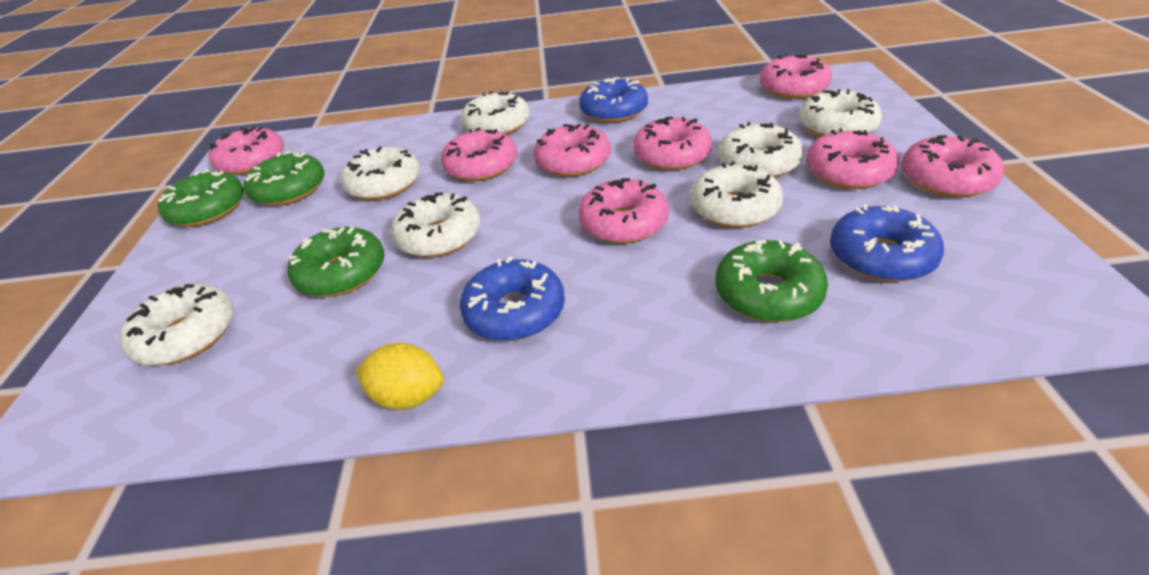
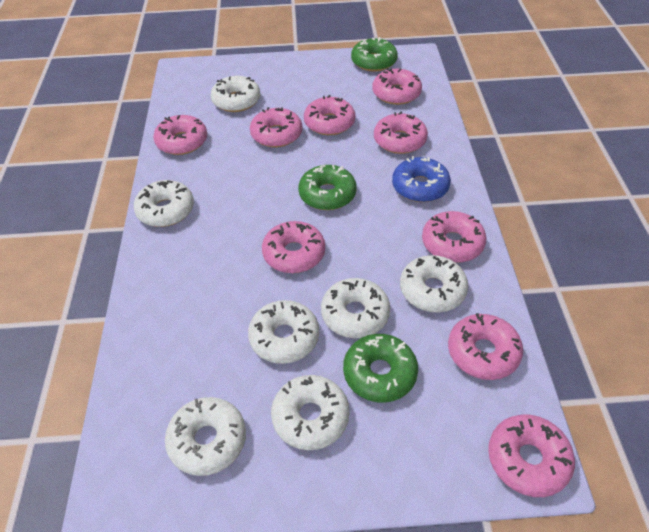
blue donut: [460,256,565,341] [579,77,648,123] [830,204,944,282] = 3 -> [392,156,451,202] = 1
green donut: [158,169,244,227] [244,151,325,206] [287,227,385,297] [715,240,828,322] = 4 -> [298,165,357,210] [343,334,418,403] [351,37,398,72] = 3
pink donut: [209,127,284,175] [441,127,517,181] [534,124,611,177] [578,178,669,244] [633,117,713,170] [760,54,832,99] [806,128,899,189] [901,135,1004,198] = 8 -> [153,115,207,155] [250,107,302,147] [262,221,325,273] [304,95,355,135] [372,68,422,105] [374,112,428,154] [422,211,487,263] [448,313,523,380] [488,414,575,497] = 9
yellow lemon: [355,343,444,410] = 1 -> none = 0

